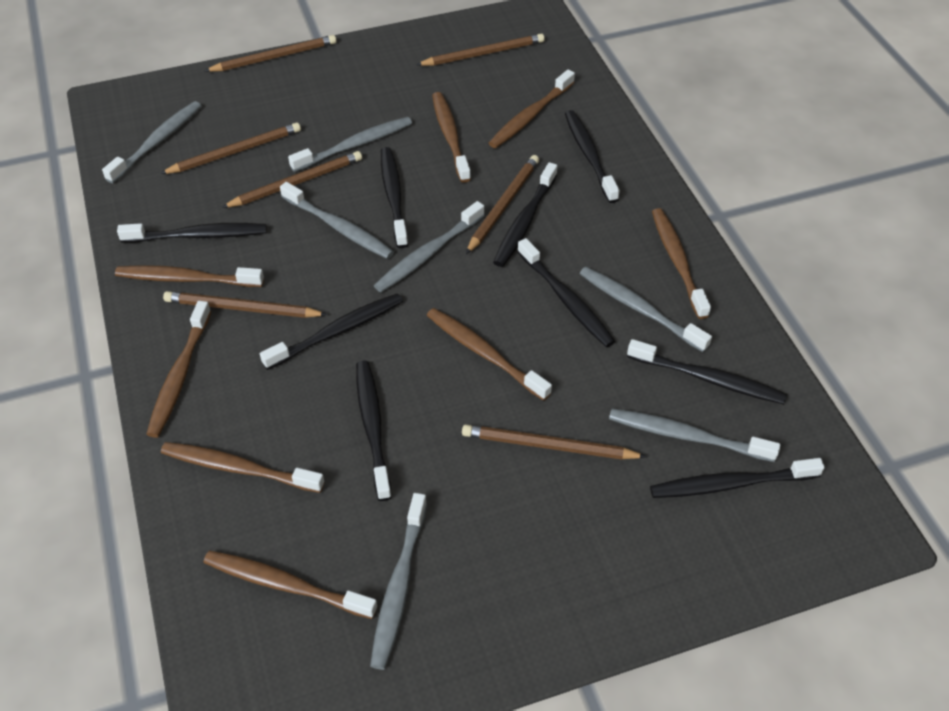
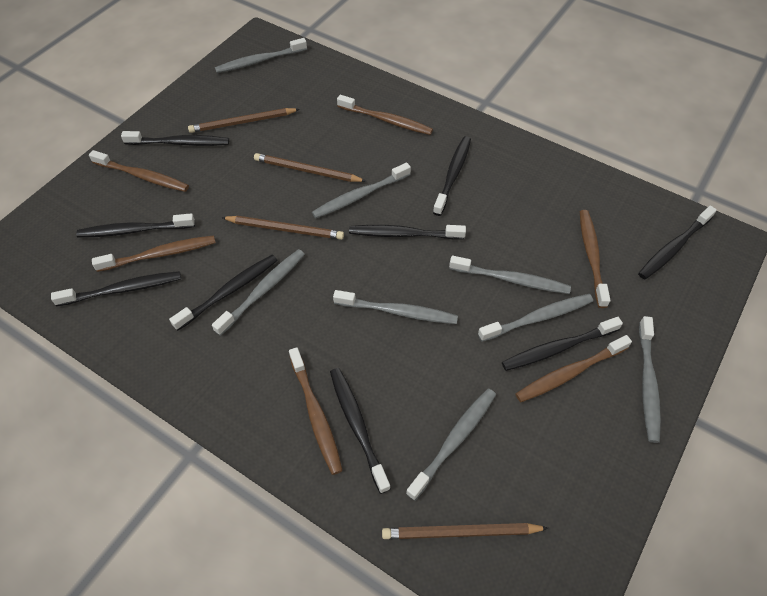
brown pencil: [160,122,301,174] [163,291,328,318] [205,35,336,72] [222,151,362,208] [416,33,545,66] [462,424,647,460] [466,155,539,254] = 7 -> [188,108,300,133] [221,216,344,240] [254,153,366,182] [382,523,548,539] = 4
brown toothbrush: [115,265,264,287] [146,301,211,438] [161,442,324,493] [203,551,377,619] [427,308,552,401] [432,92,471,183] [489,69,575,148] [652,208,711,319] = 8 -> [89,150,189,192] [92,235,216,272] [289,347,343,475] [337,95,433,135] [515,335,632,402] [580,210,611,308] = 6
grey toothbrush: [102,101,201,183] [280,182,394,259] [288,117,412,172] [370,493,427,670] [374,201,485,292] [580,267,712,352] [609,409,780,462] = 7 -> [212,249,305,336] [215,38,307,73] [312,163,411,218] [333,290,458,324] [406,388,496,501] [449,256,571,294] [478,294,593,342] [639,316,661,443] = 8

